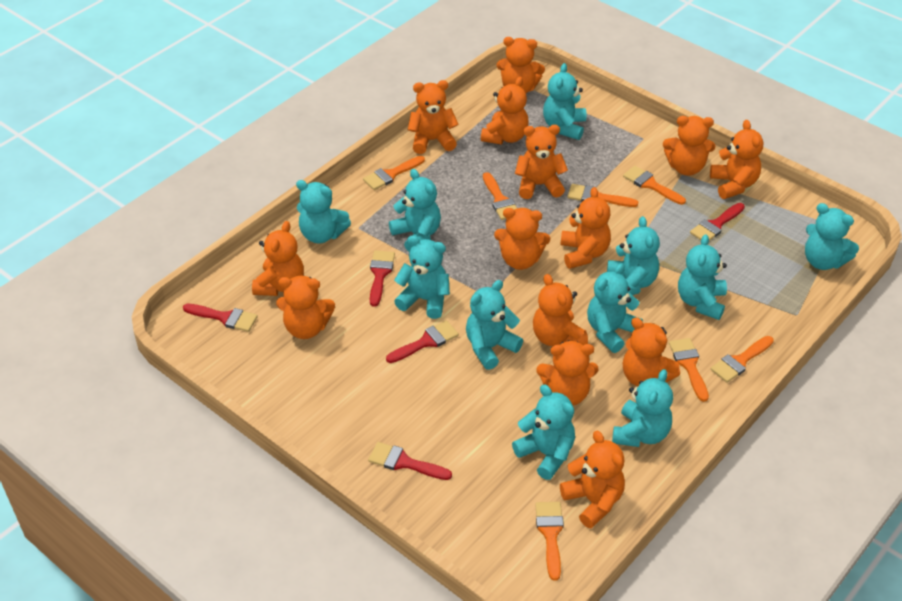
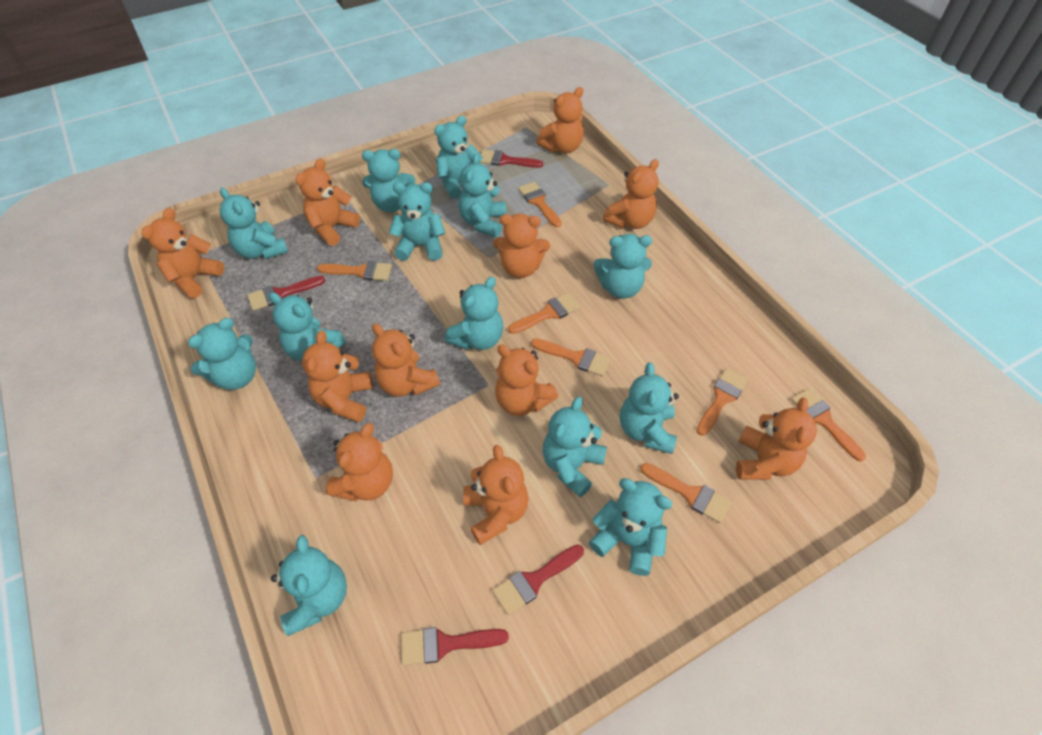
orange teddy bear: [252,221,304,296] [276,276,335,339] [408,80,459,154] [481,77,529,145] [494,208,550,270] [496,37,545,93] [515,125,568,199] [533,274,588,346] [537,340,598,406] [560,431,625,528] [561,187,611,269] [623,317,680,387] [663,116,715,176] [710,120,763,199] = 14 -> [141,208,224,298] [296,159,360,246] [302,331,373,422] [326,423,393,501] [372,323,440,397] [463,445,528,545] [493,214,550,278] [495,344,559,416] [536,87,584,153] [603,159,659,229] [736,398,817,480] = 11
red brush: [183,304,258,332] [368,442,452,480] [370,250,395,307] [386,320,459,363] [690,203,745,241] = 5 -> [247,276,325,311] [401,627,509,666] [480,149,543,168] [492,544,584,615] = 4
turquoise teddy bear: [296,180,351,244] [389,169,441,252] [394,236,450,319] [466,280,523,370] [512,384,575,480] [543,63,587,140] [587,263,643,353] [607,216,660,295] [612,369,673,447] [678,234,727,320] [805,203,859,270] = 11 -> [188,318,256,390] [220,188,288,259] [269,292,346,362] [271,535,347,636] [362,149,415,212] [389,182,445,261] [434,116,483,199] [444,277,503,350] [458,153,506,238] [543,397,607,497] [589,478,672,576] [594,234,652,299] [620,363,679,454] = 13

